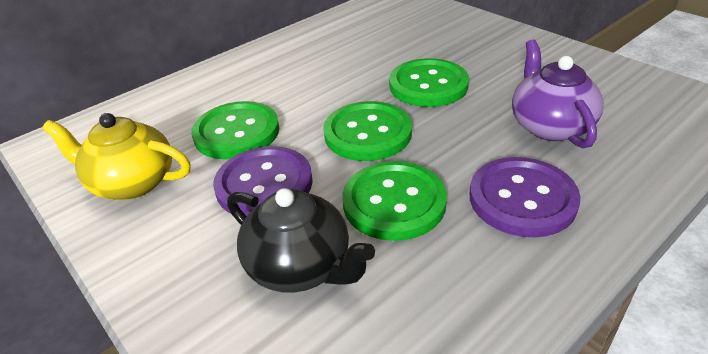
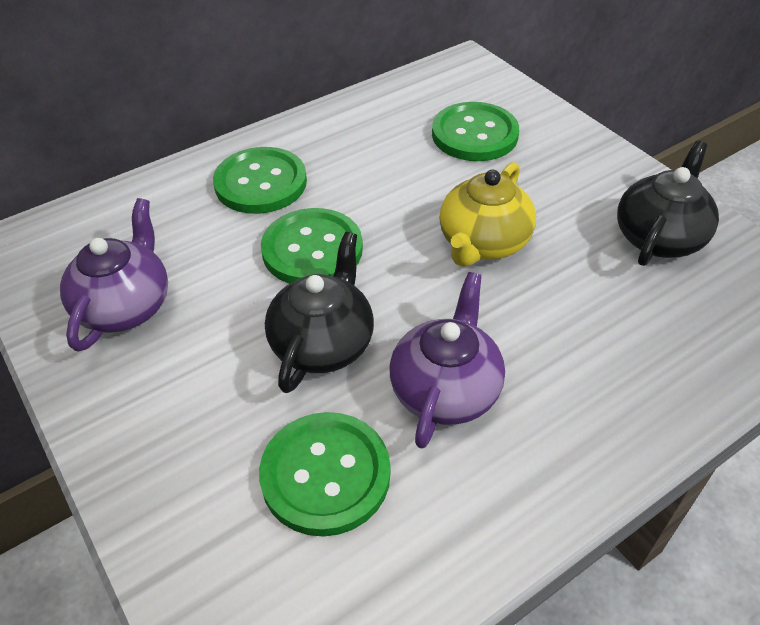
black teapot: [227,188,375,293] = 1 -> [265,232,374,393] [617,141,719,266] = 2
purple button: [213,146,313,216] [470,157,581,238] = 2 -> none = 0
purple teapot: [512,39,604,148] = 1 -> [60,198,168,352] [390,272,505,449] = 2

